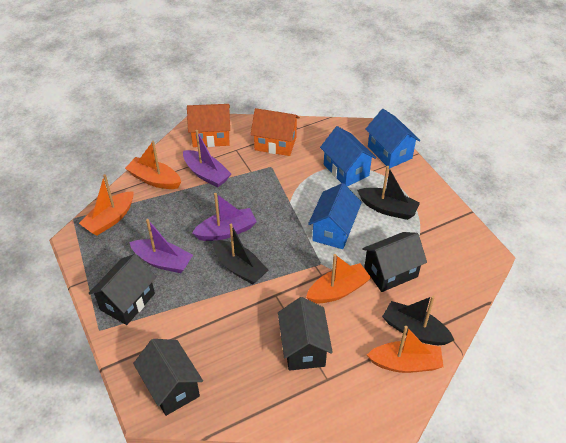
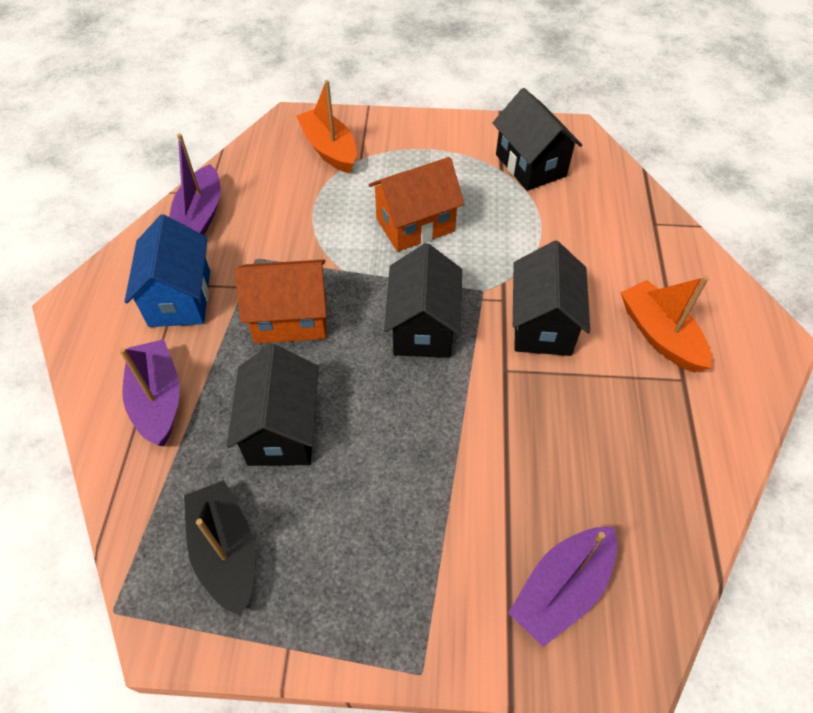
black boat: [213,224,268,285] [357,166,420,220] [382,296,454,345] = 3 -> [184,480,255,616] = 1
blue house: [308,183,362,249] [320,126,376,186] [365,109,421,169] = 3 -> [124,214,210,327] = 1
orange boat: [79,174,134,236] [125,141,181,189] [306,254,371,304] [367,326,443,373] = 4 -> [296,80,357,173] [620,276,712,373] = 2

